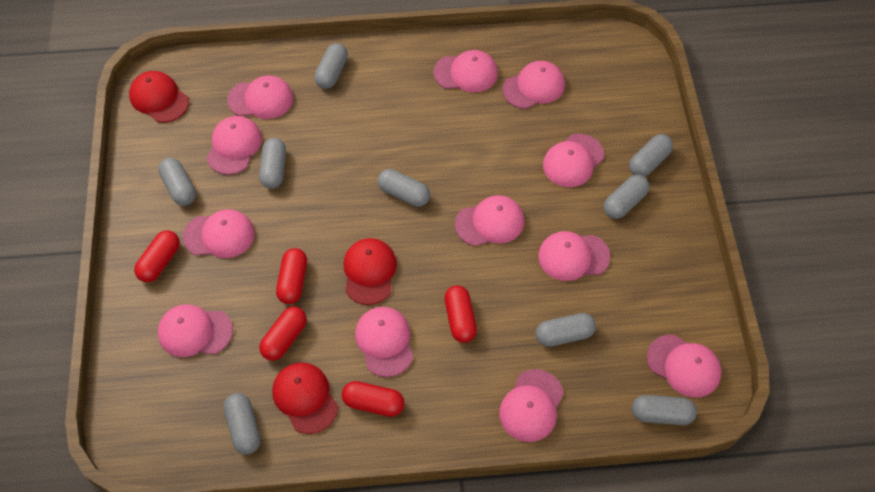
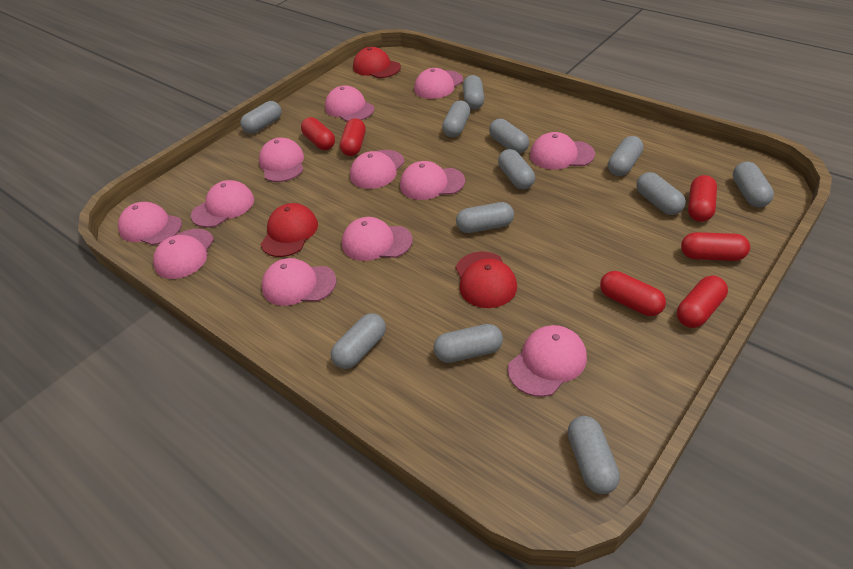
grey capsule: [158,158,196,206] [224,393,261,455] [259,138,286,189] [314,43,348,89] [378,169,430,207] [536,313,596,347] [604,175,650,219] [629,134,673,177] [632,395,697,425] = 9 -> [240,101,282,134] [331,313,386,369] [434,324,503,363] [442,101,470,137] [456,202,514,233] [463,75,484,110] [489,119,529,154] [498,149,535,190] [567,416,620,494] [608,136,643,176] [636,172,686,215] [733,162,774,207] = 12
red capsule: [134,230,180,282] [259,306,307,361] [276,248,307,304] [342,381,405,417] [444,285,477,343] = 5 -> [301,117,335,150] [340,118,366,156] [600,271,666,316] [677,275,728,328] [681,232,750,261] [688,175,717,222] = 6

